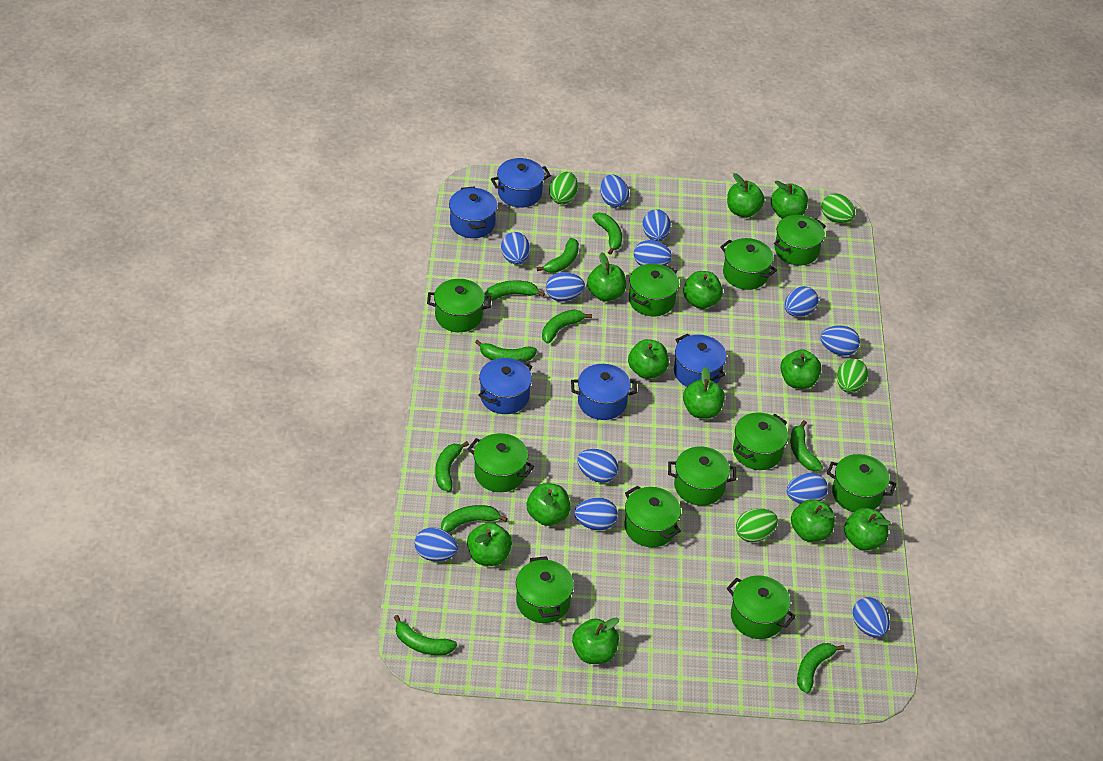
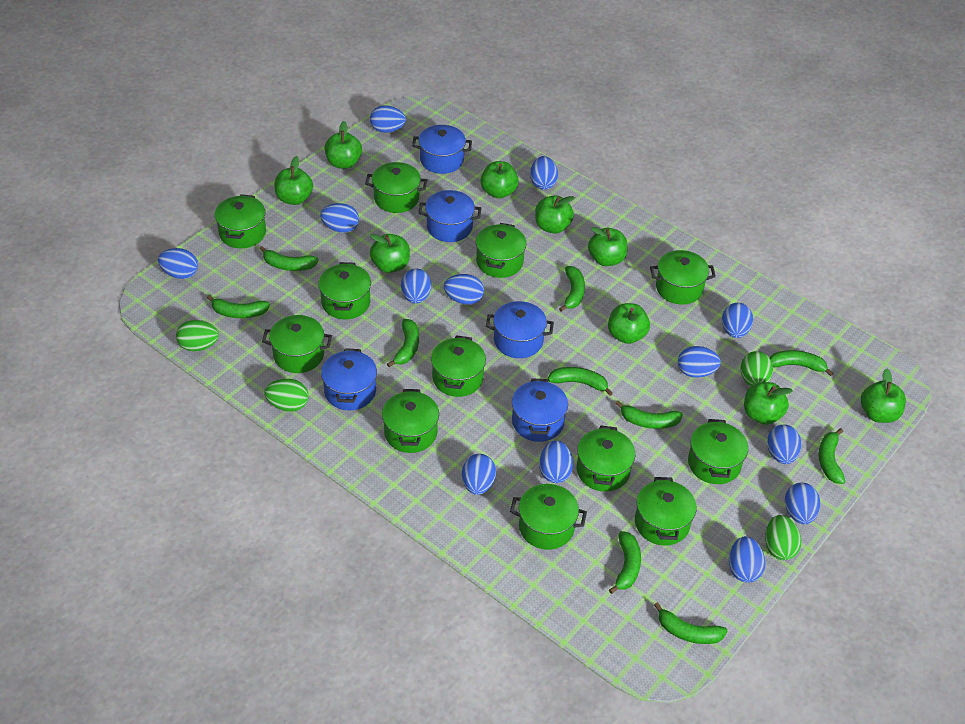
blue egg: [415,527,458,561] [501,232,530,265] [546,272,585,302] [574,498,618,530] [577,449,618,483] [600,174,629,207] [634,240,672,266] [642,209,671,241] [784,286,818,317] [787,473,828,504] [820,325,860,356] [852,597,890,638] = 12 -> [158,248,198,279] [320,203,359,233] [370,105,406,133] [401,268,431,304] [444,274,484,305] [462,454,496,495] [530,156,558,190] [539,440,573,483] [678,346,721,378] [722,303,753,338] [729,536,765,583] [767,425,802,464] [785,483,820,524] = 13
green apple: [467,522,512,566] [527,483,571,526] [572,618,619,664] [587,252,626,302] [628,339,669,379] [683,271,723,309] [683,367,725,419] [727,173,764,218] [771,181,808,219] [780,350,822,389] [791,499,835,542] [844,508,891,551] = 12 -> [275,156,313,205] [325,121,362,169] [370,234,410,273] [480,161,519,198] [535,195,575,234] [588,227,628,266] [608,303,650,344] [744,382,793,425] [861,369,906,423] = 9
green pot: [427,279,491,332] [468,433,534,492] [516,556,574,623] [624,486,681,547] [629,264,679,316] [668,447,736,506] [720,238,777,290] [727,576,796,639] [733,412,788,470] [774,215,826,265] [827,454,896,512] = 11 -> [215,194,266,248] [262,315,332,373] [318,262,371,319] [365,162,427,213] [382,389,439,453] [431,335,486,397] [476,223,526,278] [510,484,587,550] [577,425,635,492] [635,477,696,546] [650,250,716,305] [688,419,748,484] = 12

